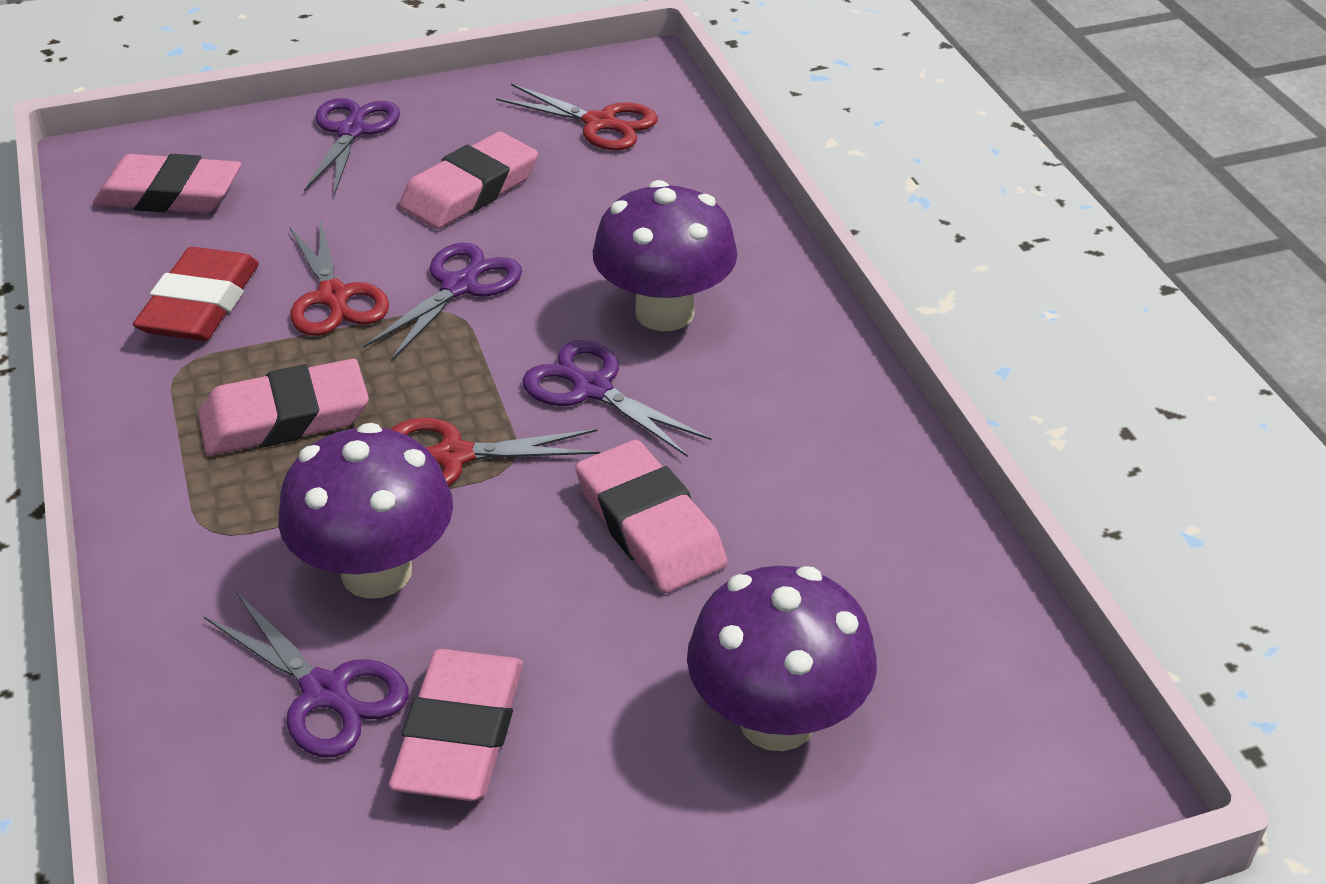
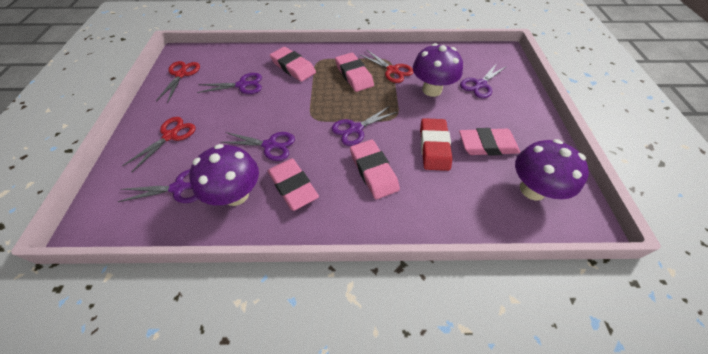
purple scissors: [203,592,408,757] [304,98,400,196] [363,243,522,361] [522,340,712,457] = 4 -> [118,169,198,203] [197,73,262,94] [220,132,295,161] [331,106,397,146] [460,63,507,98] = 5

